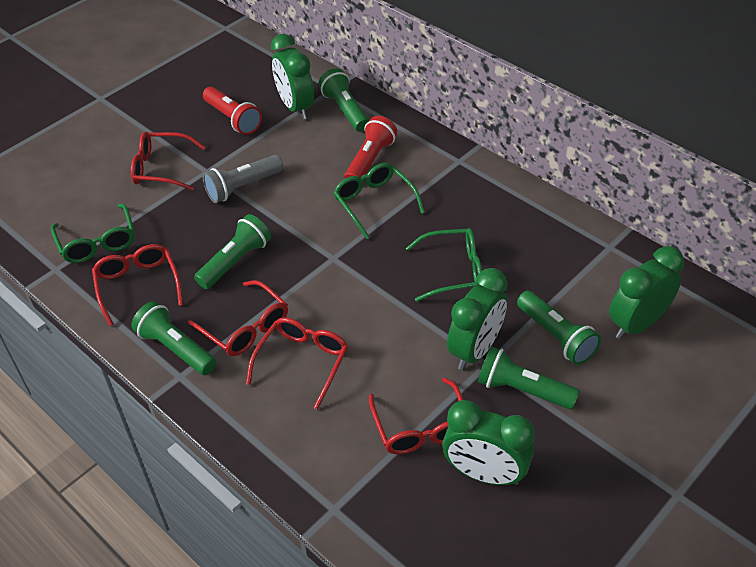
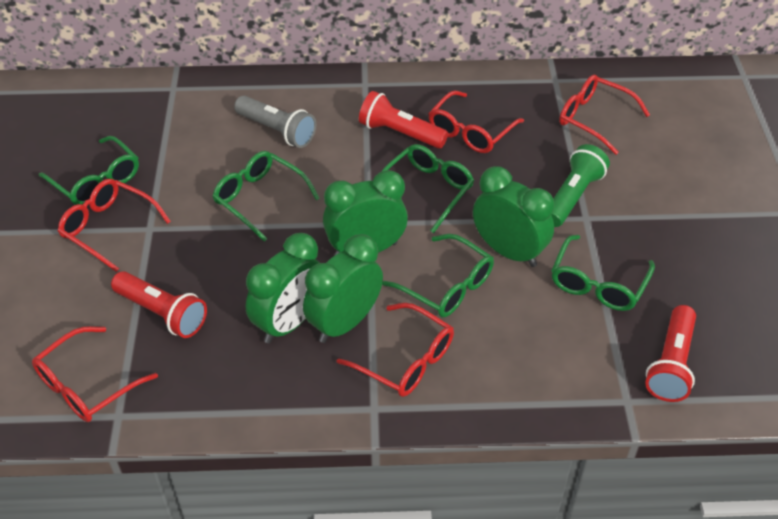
green flashlight: [131,301,216,375] [194,214,271,289] [318,68,369,132] [478,346,580,409] [517,291,601,365] = 5 -> [552,144,610,227] = 1
green glasses: [51,204,135,263] [334,163,425,239] [406,228,482,302] = 3 -> [39,136,139,205] [212,151,320,242] [381,144,474,233] [382,234,494,317] [551,235,655,311] = 5
red flashlight: [203,87,262,135] [344,116,397,179] = 2 -> [111,271,207,338] [359,91,448,149] [645,305,696,402] = 3

